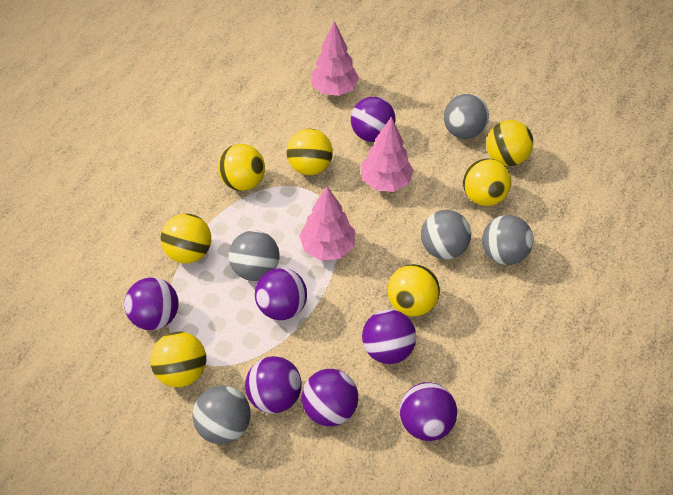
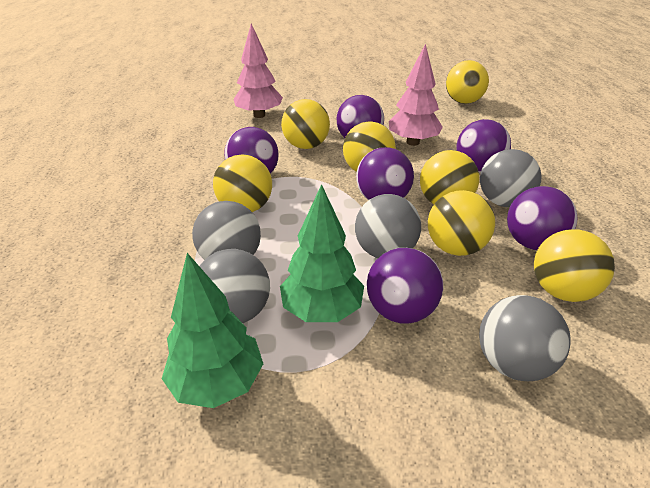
green tree: none = 0 -> [162,253,263,408] [280,184,364,322] = 2
pink tree: [299,186,355,261] [311,21,359,96] [361,117,413,192] = 3 -> [234,24,283,118] [389,43,443,146] = 2
purple ball: [124,277,179,330] [245,356,302,413] [255,268,307,320] [302,369,358,426] [351,97,395,142] [362,309,416,364] [399,382,457,441] = 7 -> [224,127,279,174] [337,95,384,138] [356,147,414,200] [367,248,443,324] [456,119,511,172] [507,186,578,250] = 6

